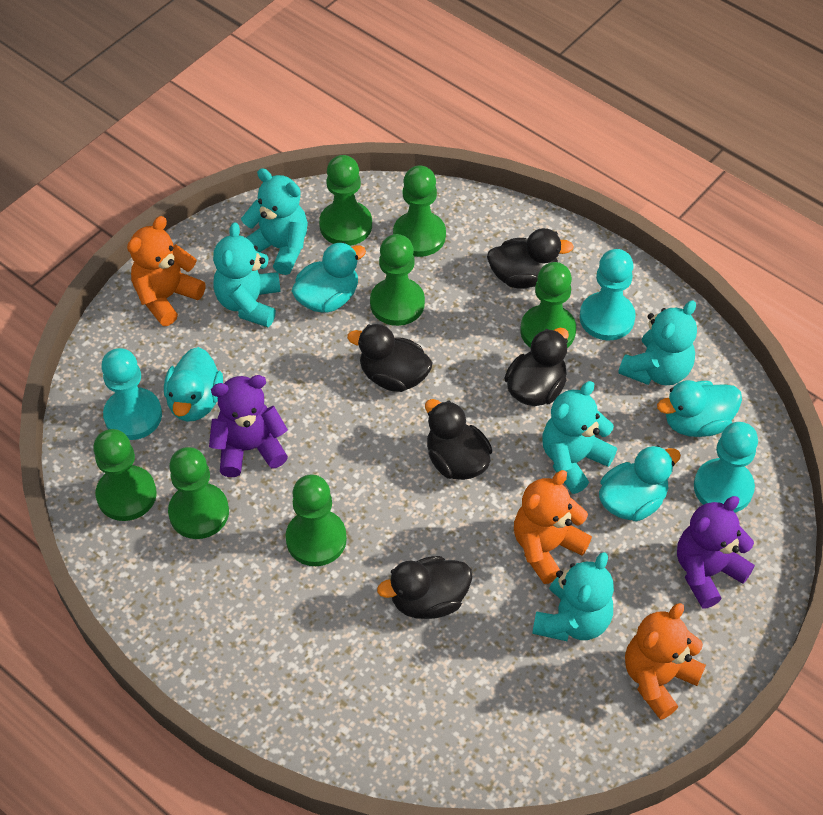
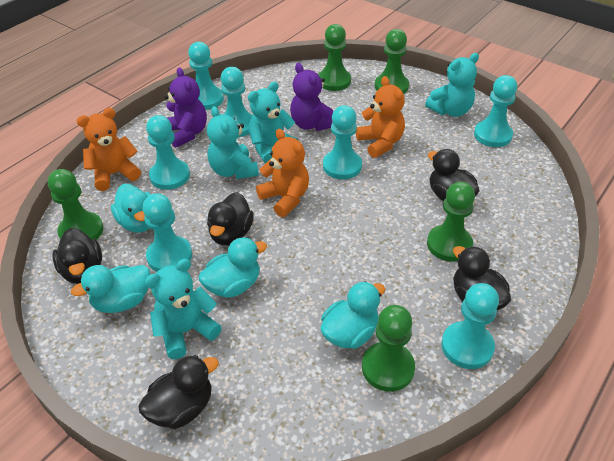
green pawn: [93,429,157,521] [168,447,229,539] [286,474,347,566] [319,155,372,246] [370,234,425,326] [393,165,446,257] [520,262,576,348] = 7 -> [48,169,104,240] [318,24,351,91] [362,305,415,392] [375,29,409,94] [427,182,475,262] = 5
turquoise pawn: [101,348,162,440] [579,249,636,341] [694,422,758,512] = 3 -> [143,193,192,272] [146,115,190,190] [188,42,224,110] [221,67,253,137] [323,105,362,179] [441,283,499,369] [474,75,517,147] = 7
turquoise teddy bear: [213,222,281,327] [241,168,308,275] [532,552,614,641] [542,381,617,494] [618,300,697,386] = 5 -> [145,259,222,359] [207,106,259,179] [248,82,298,163] [425,53,479,117] = 4

